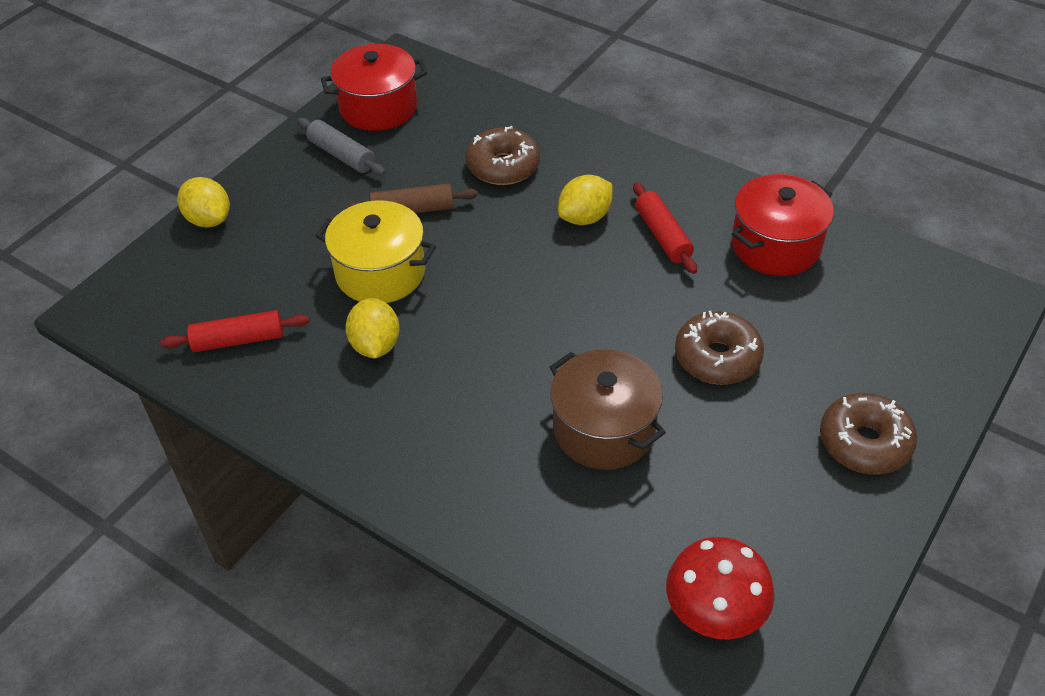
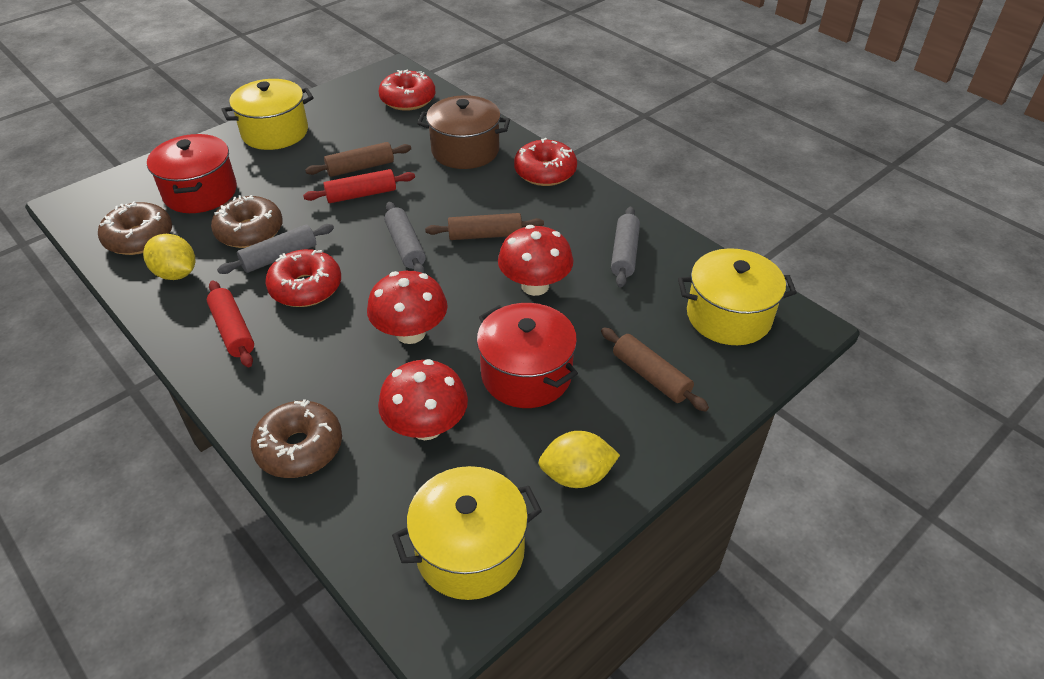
brown rolling pin: [345,183,478,213] = 1 -> [305,142,411,177] [425,213,544,240] [601,327,709,412] = 3
grey rolling pin: [297,118,386,175] = 1 -> [217,224,334,274] [384,201,426,273] [611,207,640,288] = 3
red donut: none = 0 -> [265,249,341,307] [379,69,435,111] [514,138,577,186] = 3
red mushroom: [666,537,775,640] = 1 -> [367,271,448,344] [378,359,468,440] [498,225,573,296] = 3
yellow lemon: [177,177,230,228] [345,298,400,358] [558,175,613,225] = 3 -> [143,234,195,280] [538,431,620,488] = 2
yellow pot: [316,200,436,303] = 1 -> [221,79,314,150] [392,466,542,600] [678,248,797,345] = 3

